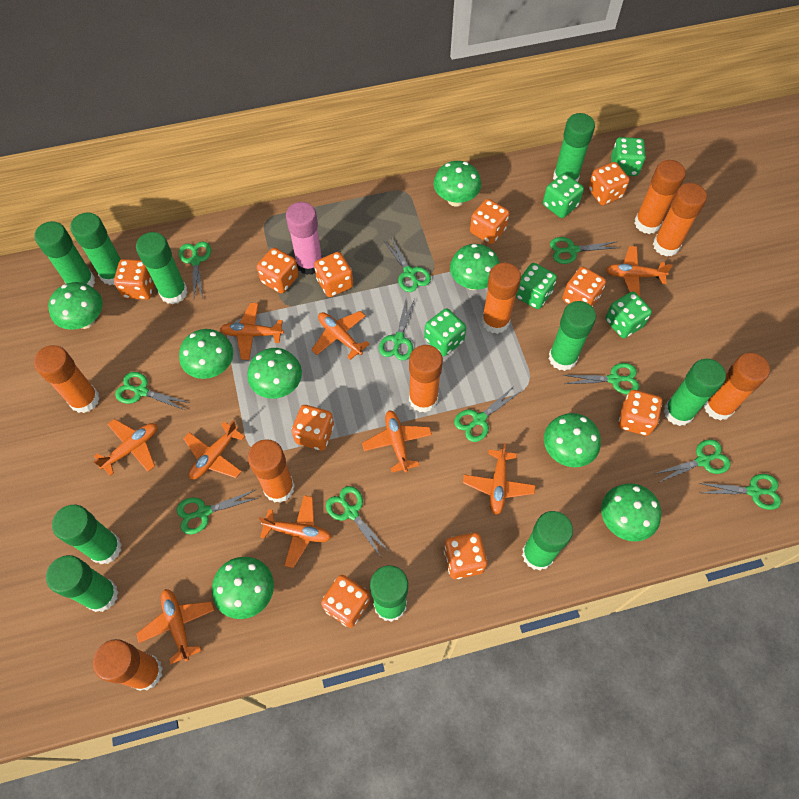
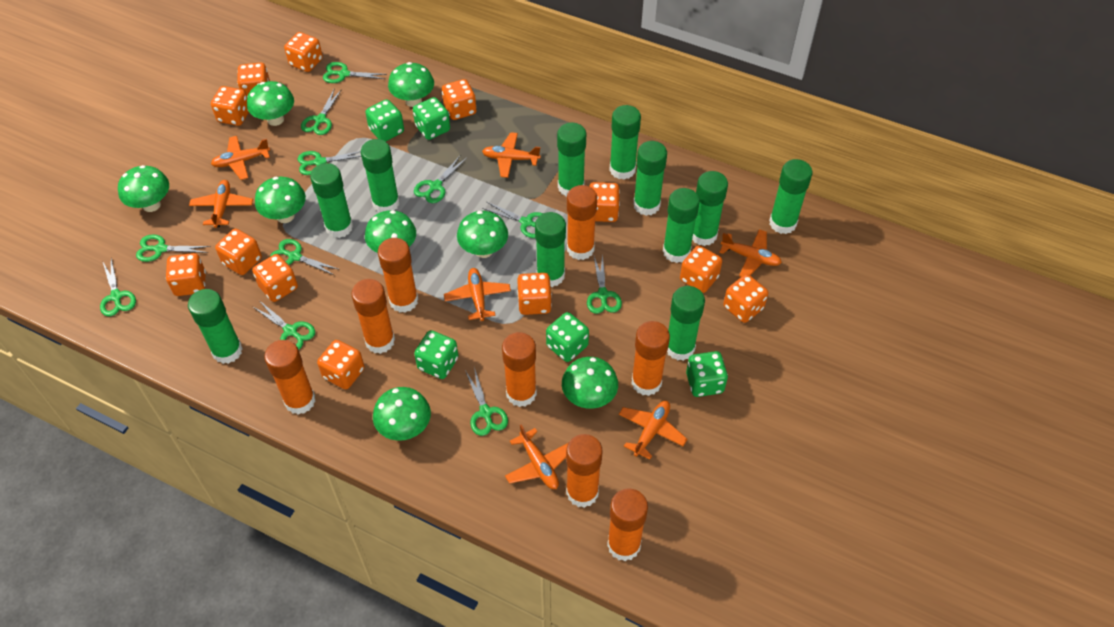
green glue stick: [34,221,95,287] [46,555,118,612] [52,505,122,565] [70,213,121,285] [136,232,188,304] [370,565,408,622] [522,511,573,571] [549,301,596,371] [553,113,595,182] [664,359,726,426] = 10 -> [188,289,243,364] [310,163,353,238] [361,139,400,213] [535,212,566,287] [557,123,586,197] [609,105,641,180] [633,141,667,216] [663,188,700,263] [667,286,705,361] [692,171,728,246] [769,159,812,234] = 11
orange dice: [114,259,154,300] [257,248,299,294] [292,405,334,451] [314,252,353,297] [321,575,370,628] [444,533,487,579] [470,199,509,244] [562,266,606,307] [588,162,630,205] [619,390,662,436] = 10 -> [166,253,206,296] [211,86,249,126] [215,229,262,275] [237,63,270,97] [252,254,298,302] [284,32,323,72] [317,340,365,389] [442,79,476,120] [517,273,552,315] [589,182,620,222] [680,245,722,293] [723,274,768,323] = 12
orange plane: [94,419,157,476] [136,589,214,664] [183,421,245,480] [220,303,284,360] [259,495,332,568] [311,311,370,360] [362,410,432,473] [463,443,536,515] [606,246,673,296] = 9 -> [189,180,253,228] [211,136,270,180] [444,268,511,321] [482,132,541,178] [505,424,568,489] [619,401,687,460] [719,229,782,277] = 7
pink glue stick: [286,202,322,275] = 1 -> none = 0

